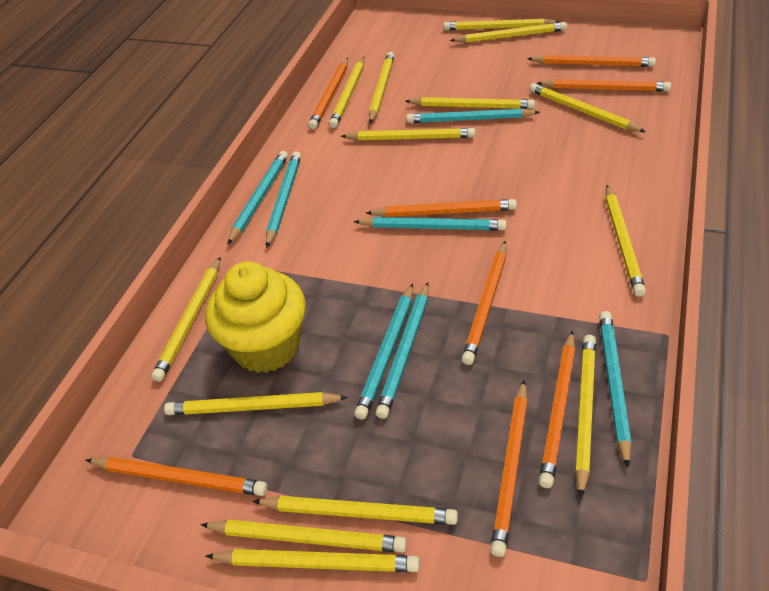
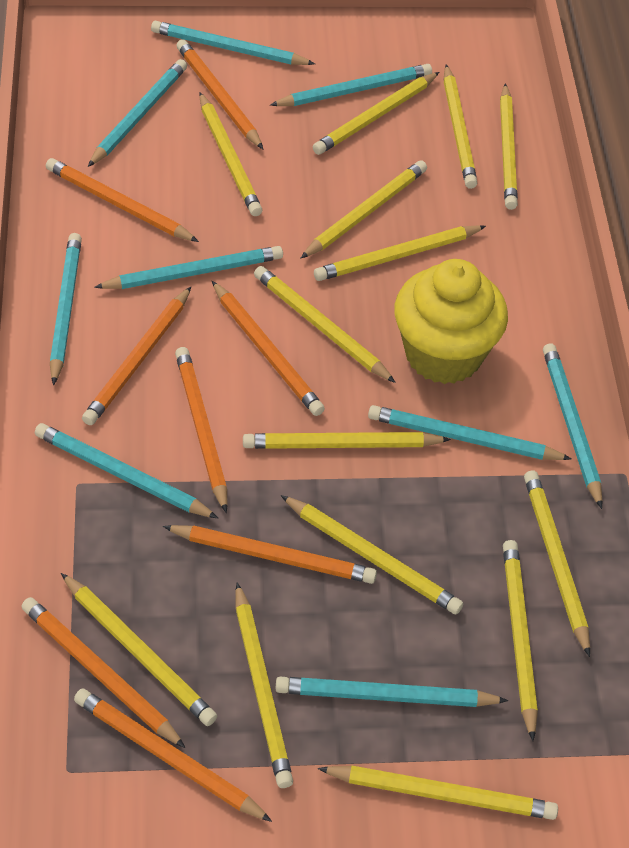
turquoise pencil: [227,151,288,245] [266,151,301,248] [354,217,507,230] [354,283,413,420] [376,282,429,419] [406,108,540,123] [599,311,632,468] = 7 -> [35,423,218,518] [50,233,82,385] [88,59,187,167] [94,246,283,289] [151,21,315,65] [270,64,432,106] [275,677,508,707] [368,405,572,460] [543,343,602,509] = 9

